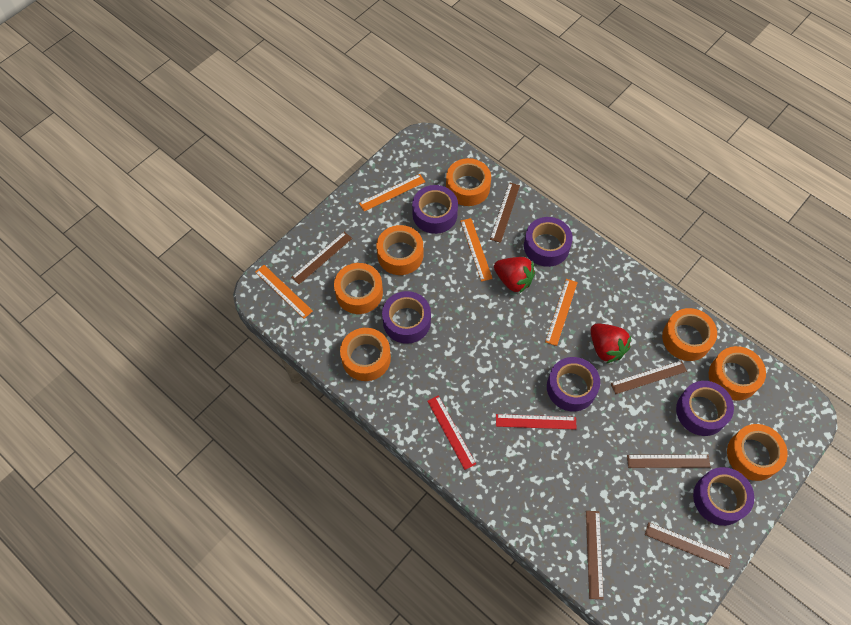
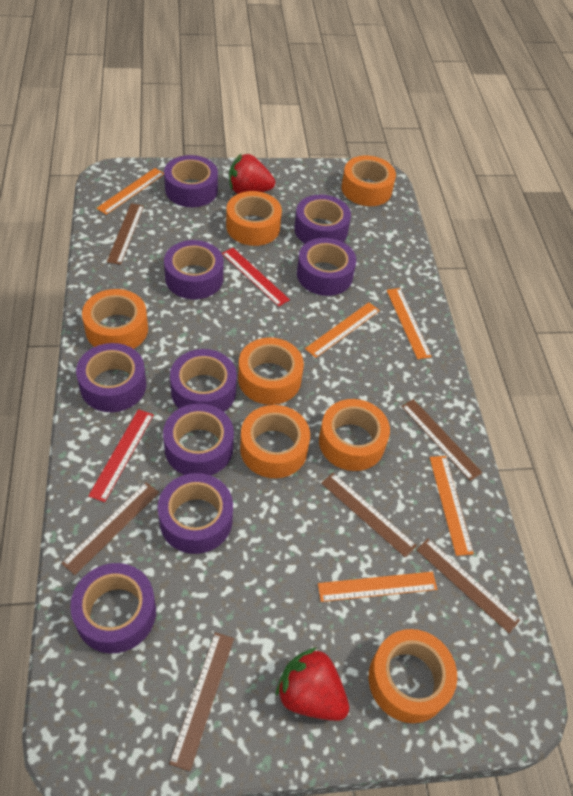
orange ruler: [255,265,313,319] [359,174,425,212] [460,218,493,282] [545,279,578,346] = 4 -> [96,168,164,215] [305,302,380,358] [318,572,437,602] [387,288,432,359] [429,456,474,556] = 5
purple tape: [382,291,431,344] [412,185,458,234] [524,217,573,267] [547,357,600,412] [676,381,734,436] [693,467,754,526] = 6 -> [70,563,156,653] [76,343,146,412] [158,473,233,554] [163,403,234,476] [164,155,218,207] [164,240,223,299] [170,349,237,412] [294,195,351,244] [297,238,356,296] = 9

